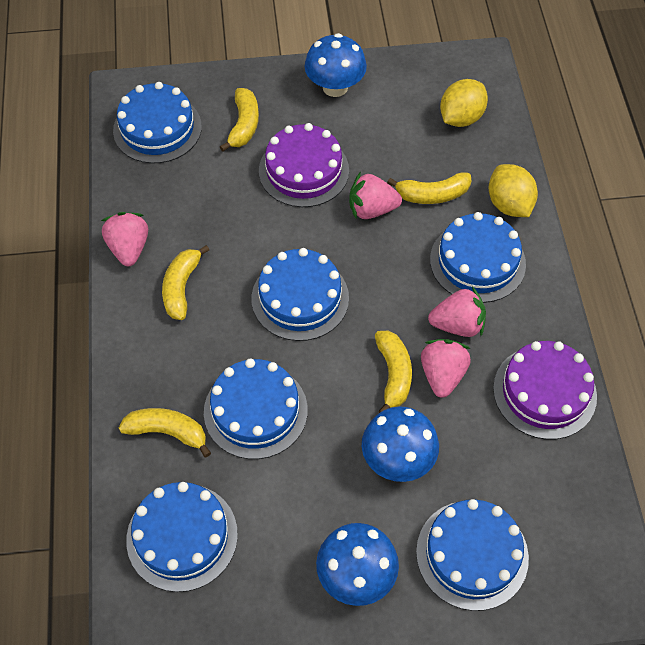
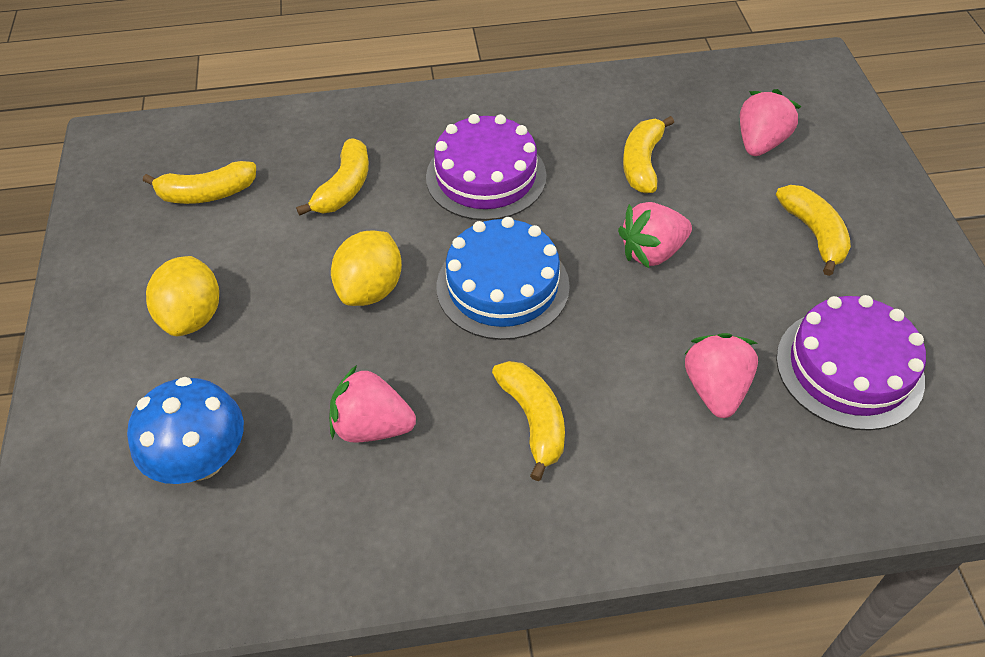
blue cake: [113,82,202,163] [126,482,238,592] [204,359,308,459] [251,248,349,341] [416,499,529,611] [430,212,526,303] = 6 -> [436,217,570,340] = 1
blue mushroom: [305,33,367,97] [316,523,399,606] [362,406,439,482] = 3 -> [127,377,244,484] = 1

